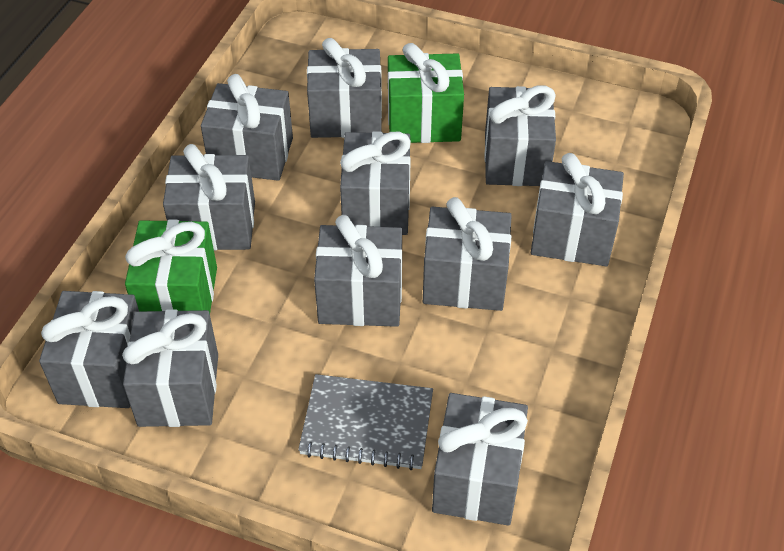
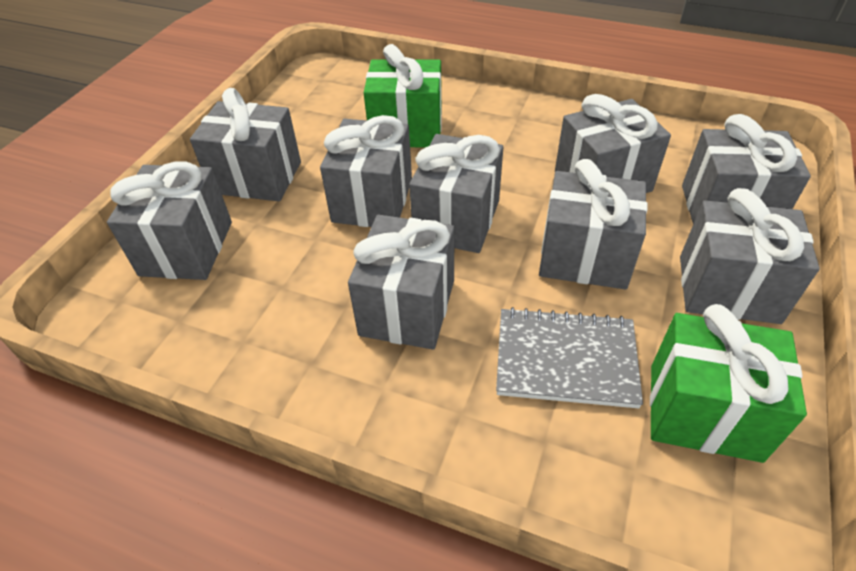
grey gift: [39,291,139,408] [122,309,218,427] [163,144,255,251] [201,74,293,181] [307,38,382,138] [314,215,402,327] [340,131,411,235] [423,197,512,311] [432,393,528,526] [484,85,556,186] [531,153,624,266] = 11 -> [107,161,232,280] [190,88,301,201] [320,115,412,227] [348,215,455,350] [409,134,503,253] [539,159,648,290] [555,94,671,193] [680,188,820,324] [682,114,811,224] = 9

